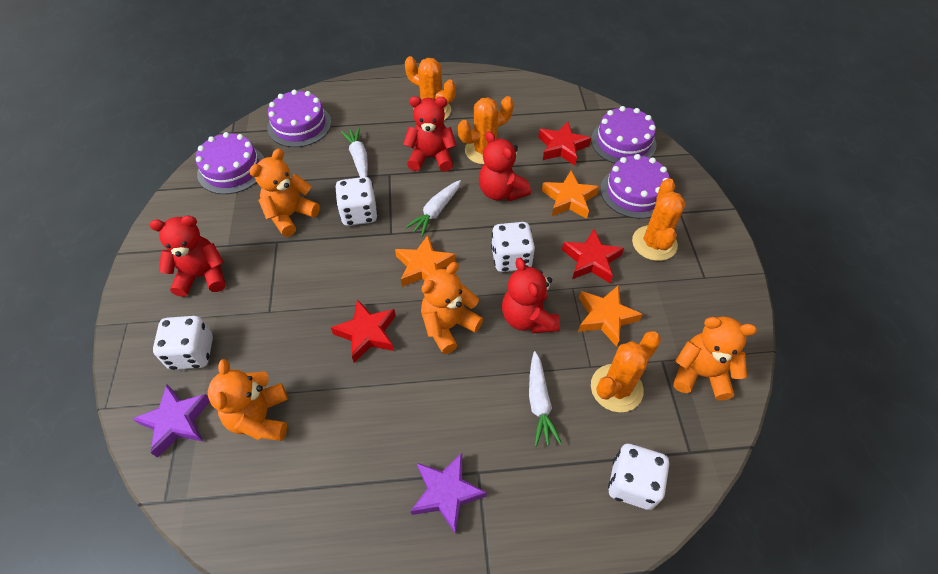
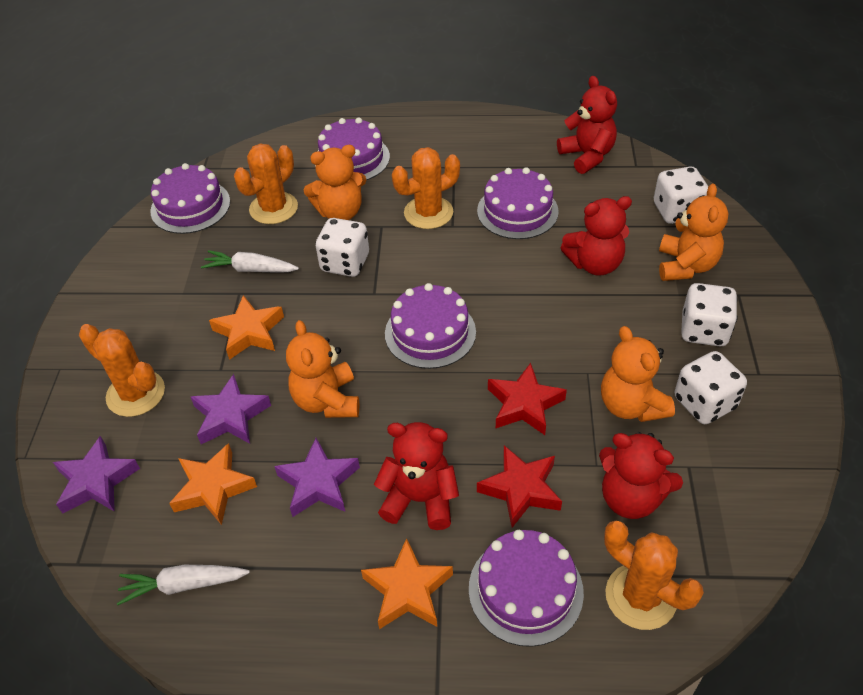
purple cake: [196,132,264,194] [267,90,331,147] [591,106,657,164] [600,154,670,219] = 4 -> [150,163,230,234] [315,117,390,180] [385,283,476,369] [469,530,584,647] [477,167,559,239] = 5
purple star: [133,385,210,458] [411,453,487,534] = 2 -> [53,436,140,513] [191,374,271,444] [274,438,360,517] = 3
red star: [331,299,396,363] [538,122,591,165] [562,229,624,283] = 3 -> [477,445,562,528] [488,363,567,435] = 2
white carrot: [341,127,368,177] [405,180,461,237] [529,351,562,447] = 3 -> [117,565,250,605] [201,250,299,272] = 2

